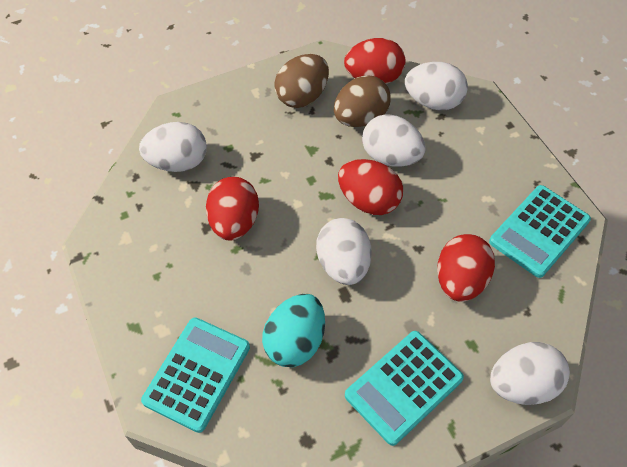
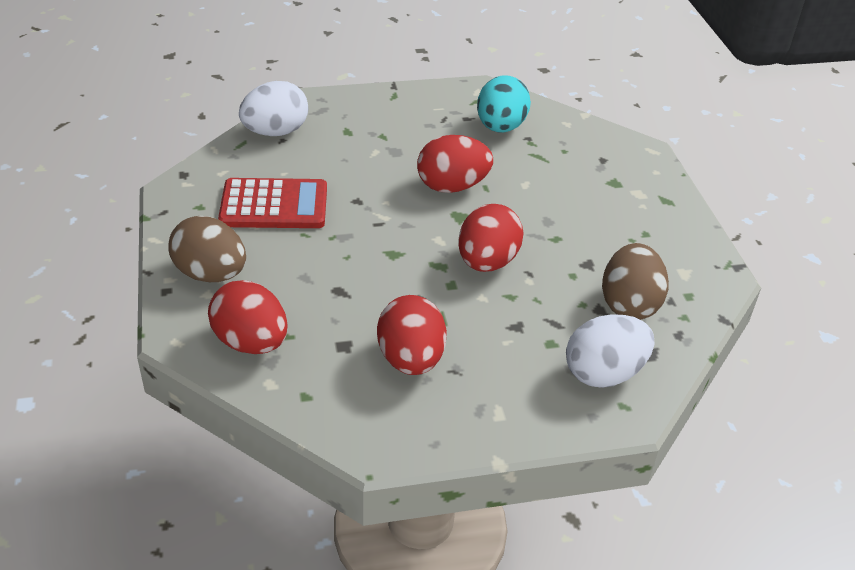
red calculator: none = 0 -> [218,178,327,228] = 1
turquoise calculator: [141,317,250,433] [345,331,464,446] [489,185,591,278] = 3 -> none = 0
white egg: [139,122,207,172] [316,218,372,285] [362,114,425,167] [405,62,468,110] [490,342,570,405] = 5 -> [239,81,308,136] [566,315,655,388] = 2

